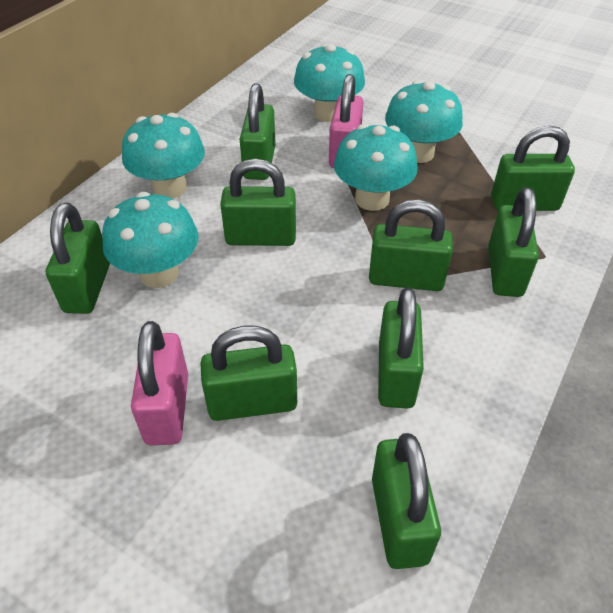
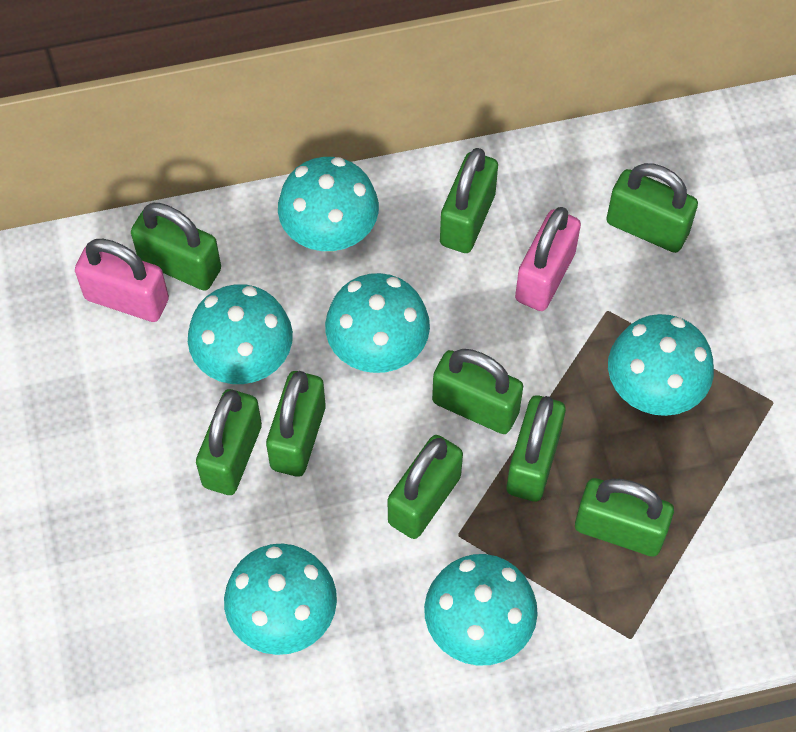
turquoise mushroom: [102,192,198,288] [122,113,205,199] [294,44,365,122] [334,124,418,211] [385,80,463,163] = 5 -> [188,284,293,384] [224,543,337,655] [278,157,379,252] [325,273,430,373] [424,554,538,666] [608,314,714,416] = 6

